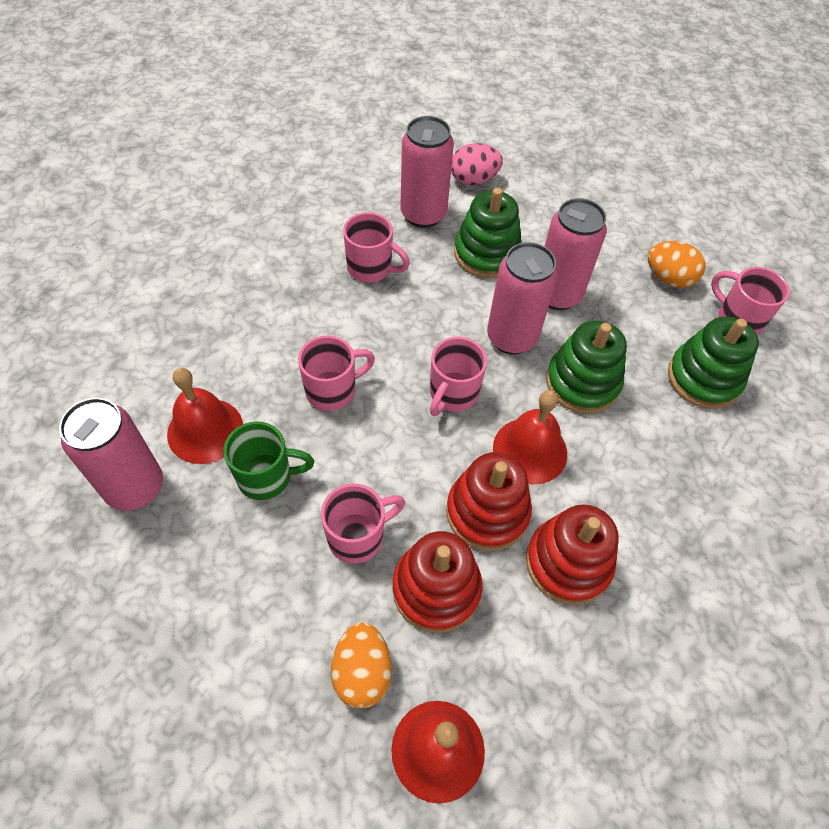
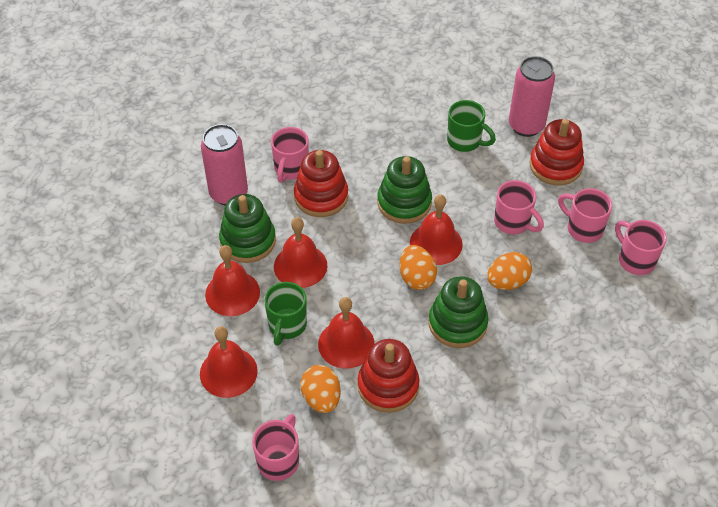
green mug: [223,421,314,500] = 1 -> [264,282,307,346] [447,100,496,152] = 2
orange egg: [331,622,392,709] [648,241,706,288] = 2 -> [300,365,341,413] [399,245,437,290] [487,252,532,290] = 3
pink can: [59,398,163,511] [400,116,454,228] [487,242,557,355] [545,198,607,310] = 4 -> [201,124,248,205] [509,56,555,137] = 2
pink egg: [451,143,503,185] = 1 -> none = 0
red bell: [167,368,243,464] [391,701,485,804] [493,390,567,484] = 3 -> [200,326,258,398] [205,245,260,316] [274,217,327,288] [318,297,375,369] [410,194,463,265] = 5

